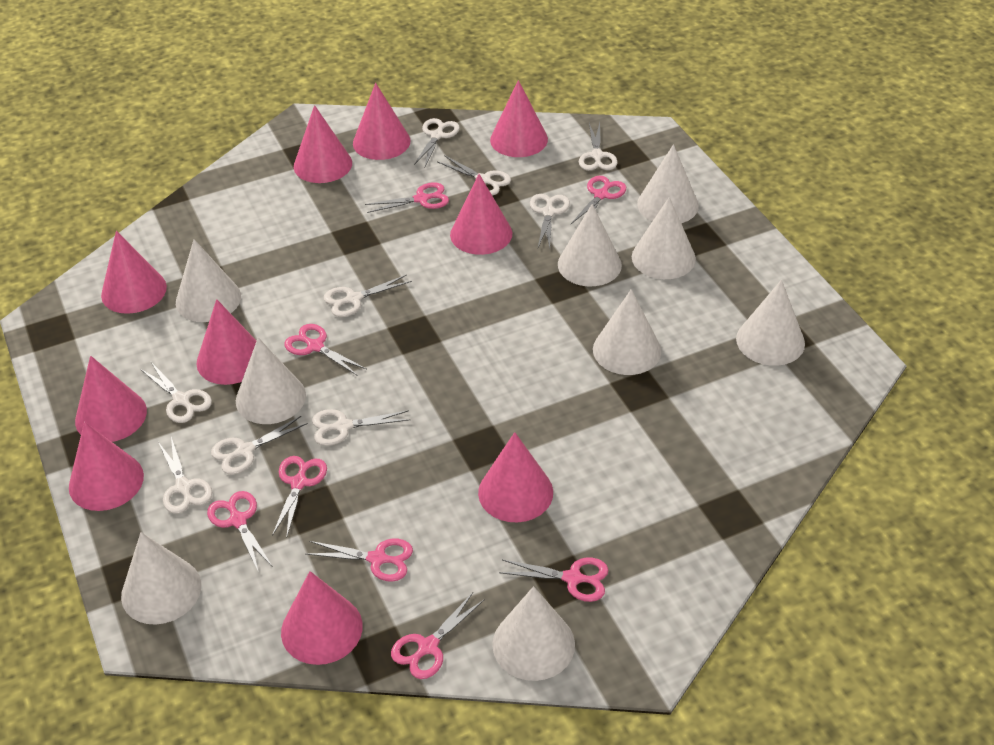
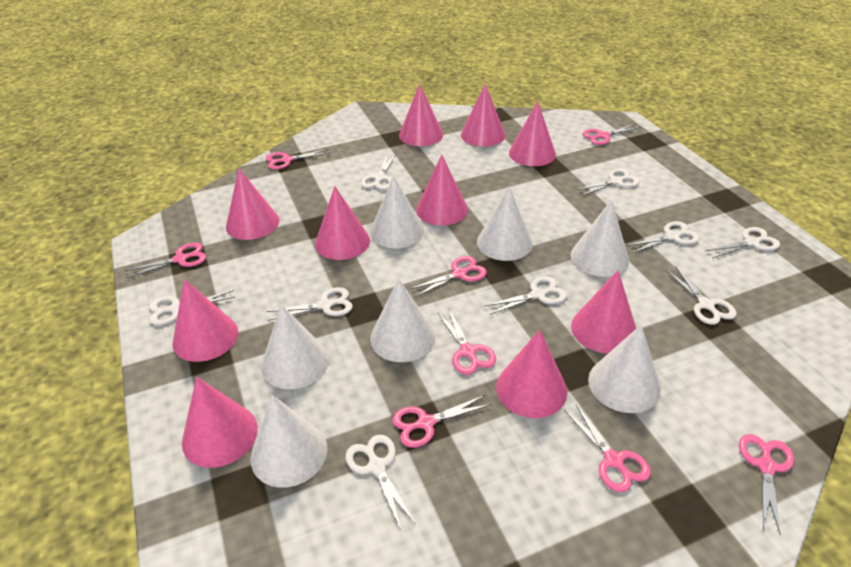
white cone: [121,532,201,624] [176,239,241,322] [236,337,306,424] [492,586,575,681] [558,204,622,286] [593,289,661,375] [632,197,696,279] [637,144,699,223] [736,280,805,366] = 9 -> [250,395,328,488] [261,304,329,389] [370,175,424,248] [370,279,435,362] [477,186,533,261] [570,200,629,277] [588,325,661,413] = 7

